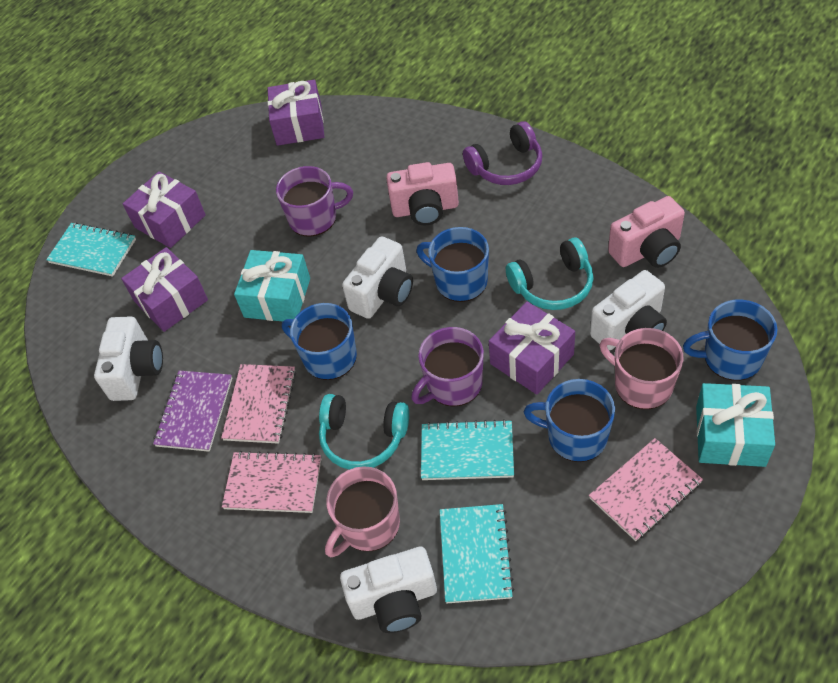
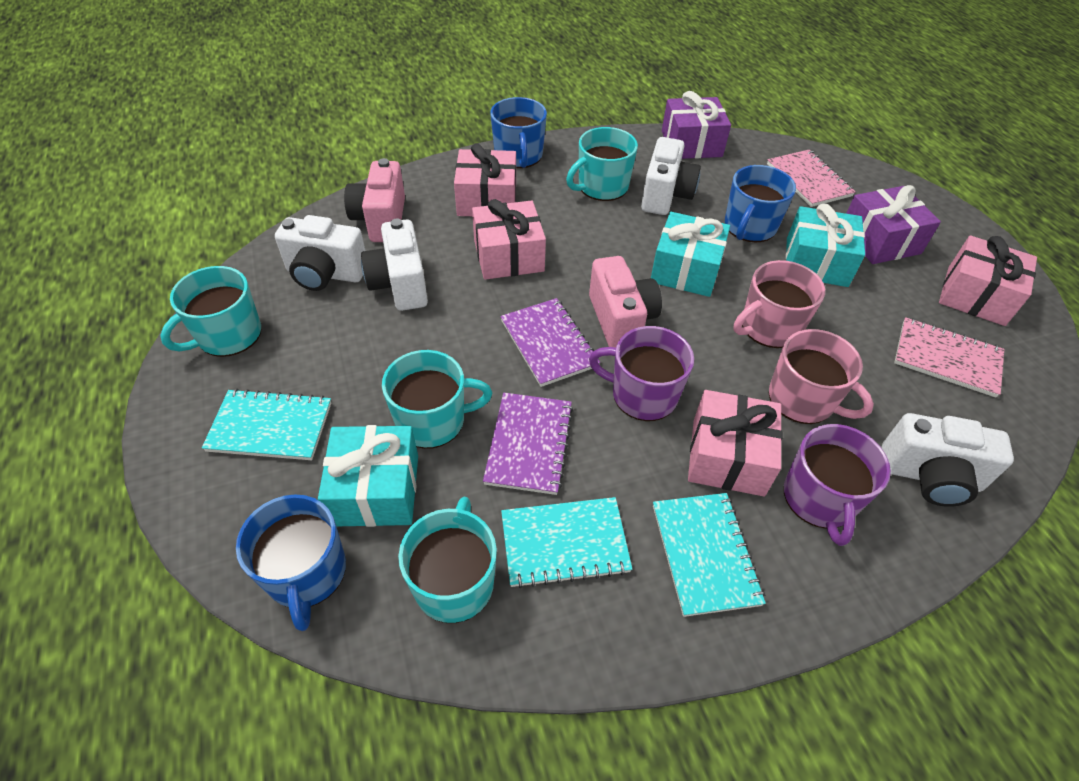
blue mug: [282,303,357,380] [416,227,489,302] [524,379,615,462] [683,300,777,381] = 4 -> [236,494,346,631] [490,97,547,168] [725,165,796,242] = 3
pink gift: none = 0 -> [454,143,516,216] [472,199,546,280] [688,390,782,496] [939,235,1037,326] = 4
pink notebook: [221,364,296,444] [222,451,321,513] [589,438,703,541] = 3 -> [767,150,855,207] [894,317,1004,398] = 2
purple gift: [121,247,208,332] [123,171,206,248] [268,79,324,146] [489,302,575,395] = 4 -> [662,91,731,159] [846,185,941,264] = 2
purple headphones: [463,121,542,185] = 1 -> none = 0
purple notebook: [153,371,232,452] = 1 -> [483,393,573,495] [501,298,600,387] = 2
turquoise gift: [234,250,310,322] [696,383,775,467] = 2 -> [318,425,418,527] [651,212,730,297] [786,204,865,287] = 3
turquoise headphones: [319,394,409,470] [506,238,594,310] = 2 -> none = 0
turquoise mug: none = 0 -> [160,266,262,357] [382,350,492,449] [398,497,497,623] [566,127,638,201] = 4

